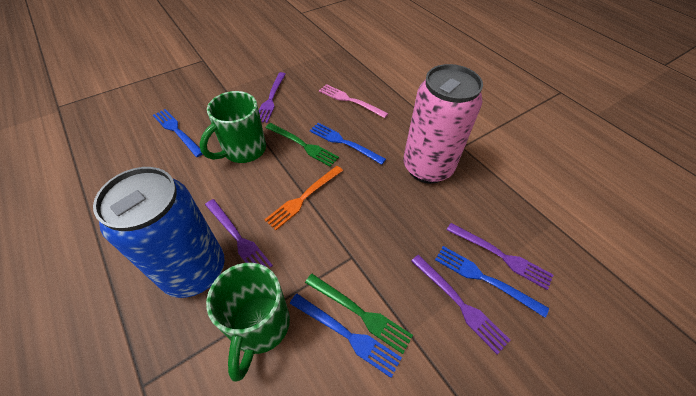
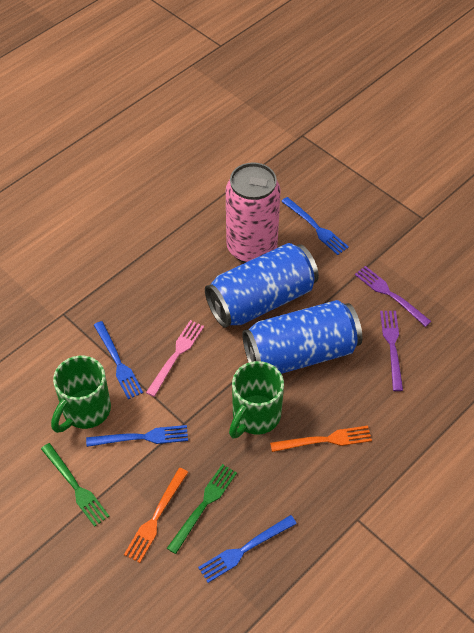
blue can: [93,167,224,298] = 1 -> [205,243,319,328] [242,300,362,374] = 2
orange fork: [264,166,343,230] = 1 -> [124,468,188,563] [270,426,372,452] = 2
purple fork: [205,199,273,268] [259,72,286,123] [411,255,510,354] [447,223,553,290] = 4 -> [355,266,432,327] [380,311,403,391] = 2

